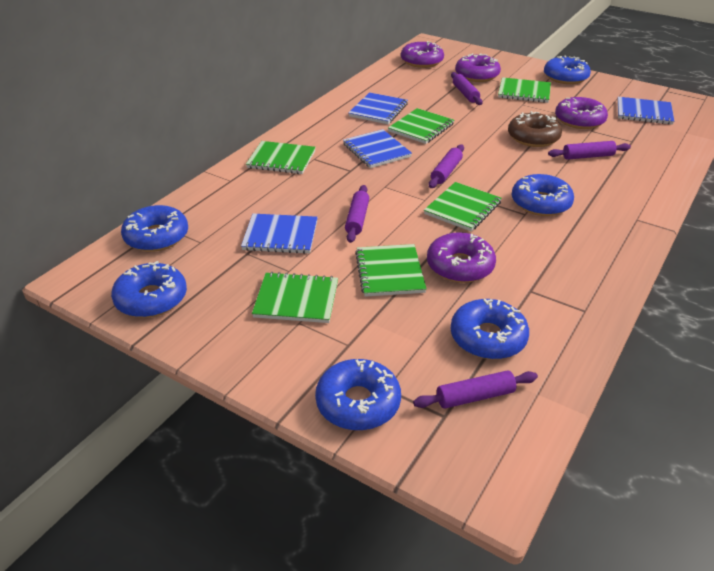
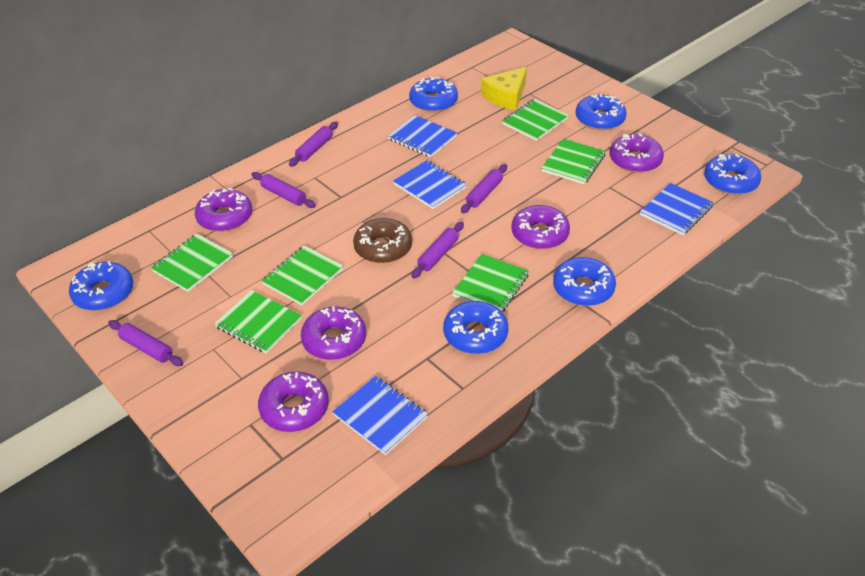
purple donut: [401,41,444,68] [427,232,496,283] [455,53,501,82] [555,97,608,129] = 4 -> [195,188,252,232] [258,372,329,432] [301,306,366,360] [511,205,570,249] [610,133,664,173] = 5
yellow cheese: none = 0 -> [481,67,527,110] = 1

